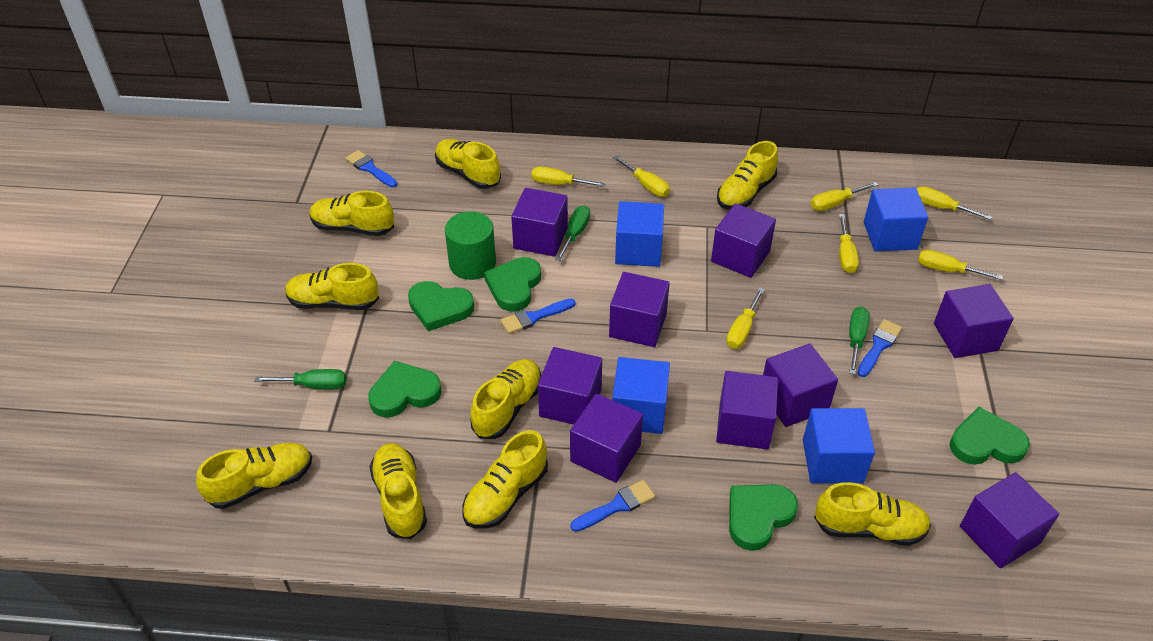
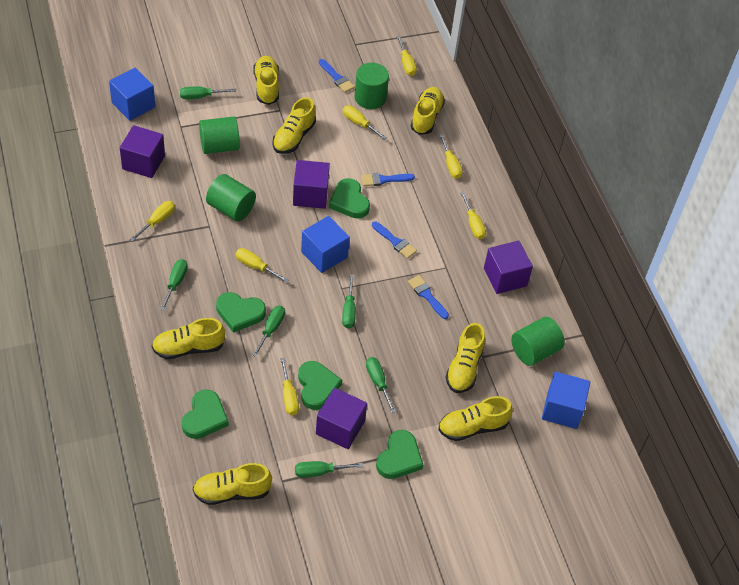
blue cube: [612,357,670,434] [615,201,664,267] [803,408,875,483] [864,187,928,252] = 4 -> [109,68,155,121] [301,216,350,273] [542,371,590,429] = 3
green cylinder: [445,211,496,280] = 1 -> [199,117,240,154] [206,174,256,221] [355,63,389,109] [511,317,565,366] = 4
green screwdriver: [254,369,346,389] [556,206,590,262] [849,307,870,375] = 3 -> [160,259,188,311] [180,87,236,99] [252,306,285,357] [295,461,363,478] [342,275,356,329] [366,357,396,413] = 6
purple cube: [511,188,568,257] [538,347,602,425] [570,393,643,483] [609,272,670,347] [711,203,776,278] [716,371,778,450] [763,344,838,427] [934,284,1014,358] [960,472,1059,569] = 9 -> [120,125,165,178] [293,160,330,209] [316,388,367,449] [484,241,533,294] = 4
yellow shoe: [196,443,312,509] [285,263,379,310] [310,191,394,236] [369,443,427,539] [435,139,501,189] [462,430,548,528] [470,359,541,439] [717,141,778,210] [814,482,931,546] = 9 -> [152,318,225,359] [193,463,272,505] [253,56,279,105] [273,97,316,154] [410,87,445,135] [438,396,513,441] [445,323,485,393] = 7

